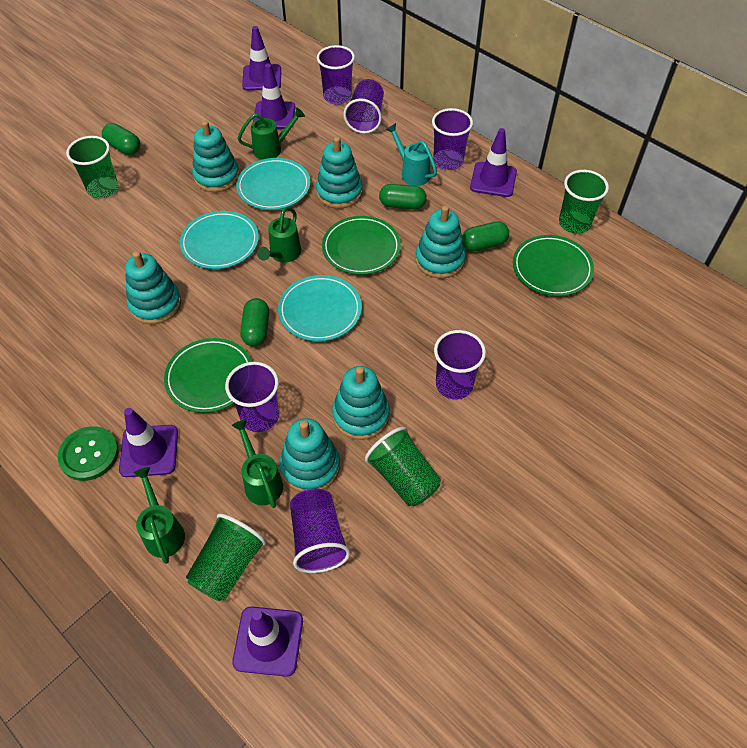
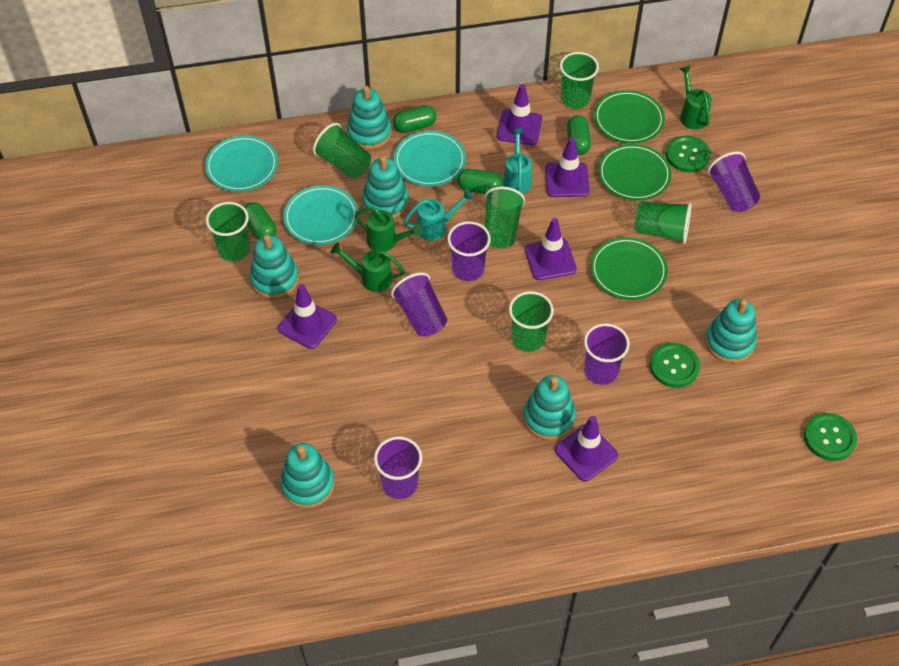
green button: [58,426,119,481] = 1 -> [650,343,700,388] [666,136,711,172] [804,413,857,461] = 3
green cup: [66,136,119,199] [186,513,266,601] [365,427,441,506] [559,170,609,234] = 4 -> [206,202,250,261] [313,123,371,179] [484,187,525,248] [509,291,554,352] [560,52,599,109] [634,201,692,244] = 6
green watering can: [134,467,185,564] [231,419,283,508] [237,107,305,160] [257,207,301,262] = 4 -> [331,243,405,292] [354,206,422,252] [679,66,712,129] = 3
purple cup: [225,362,279,432] [290,488,350,573] [317,45,355,104] [344,79,384,134] [432,108,473,170] [434,330,486,400] = 6 -> [374,436,422,499] [391,272,447,337] [447,221,491,281] [584,323,630,385] [707,151,760,212] = 5
turquoise watering can: [386,123,437,186] = 1 -> [403,189,474,241] [503,129,532,194] = 2

